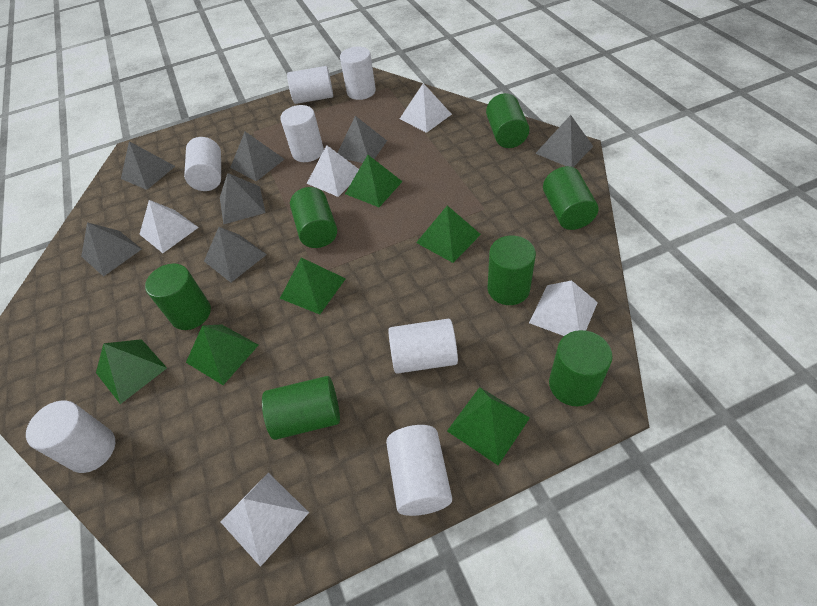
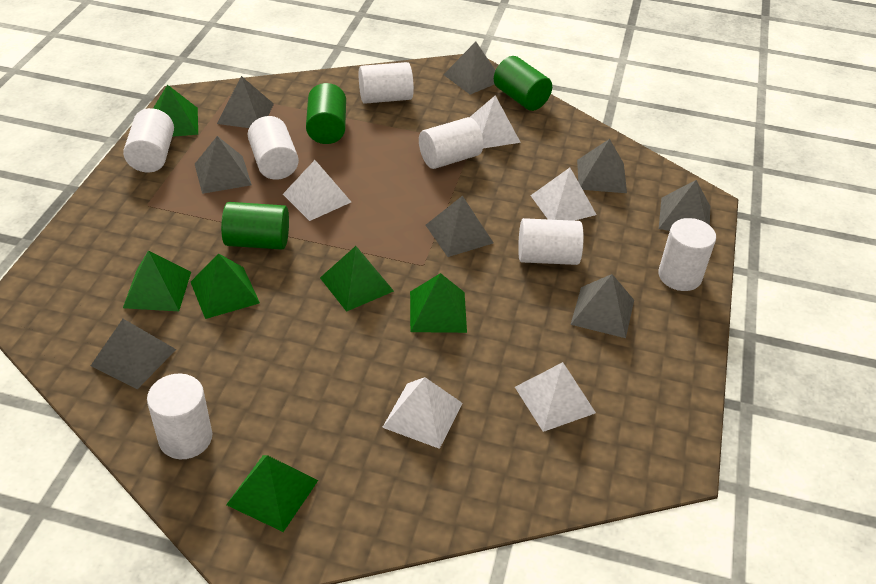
green cylinder: [145,264,211,330] [262,376,340,440] [290,187,337,248] [486,93,529,148] [488,236,536,305] [543,166,599,230] [549,330,613,406] = 7 -> [221,202,289,250] [306,83,346,144] [494,56,552,111] = 3
grey pyramid: [81,222,142,277] [121,141,175,190] [204,227,267,282] [220,173,266,224] [230,132,284,181] [338,116,387,163] [535,115,593,167] = 7 -> [91,319,177,389] [195,136,252,194] [217,76,274,128] [426,196,493,257] [443,42,496,95] [571,274,634,338] [577,139,627,193] [659,180,710,231] = 8

